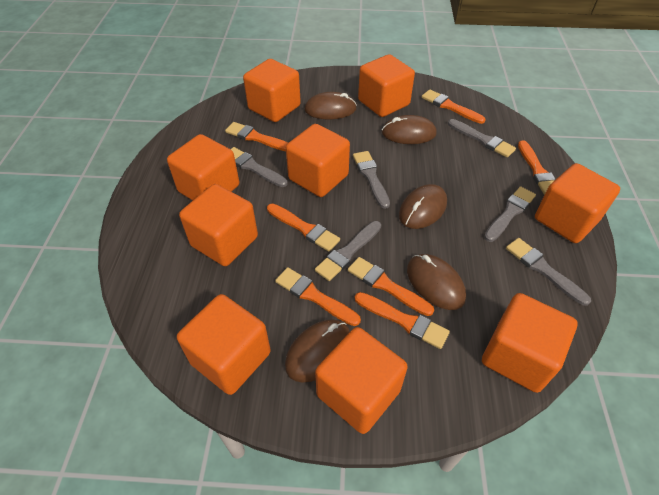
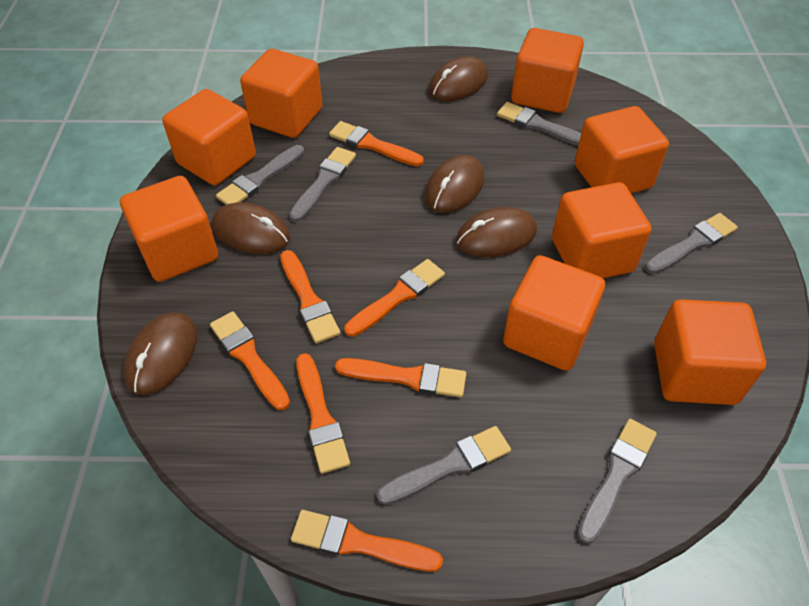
orange cube: [167,134,239,201] [177,294,271,395] [179,184,258,266] [243,59,301,122] [286,124,350,197] [315,327,408,434] [358,54,415,117] [482,293,578,393] [535,163,620,243] = 9 -> [120,176,218,282] [162,89,256,186] [240,49,323,138] [503,255,605,371] [511,28,584,113] [552,182,651,278] [575,106,669,193] [654,299,766,405] = 8

